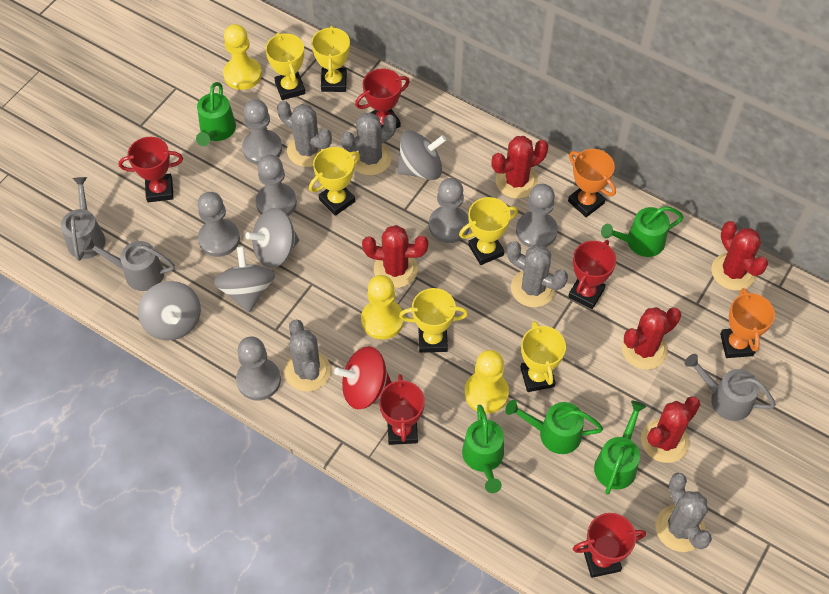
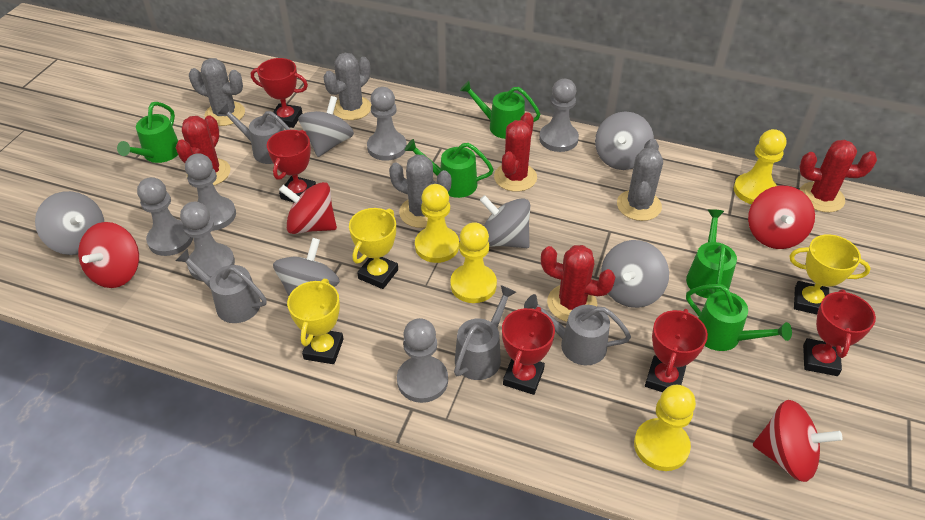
grey cactus: [277,101,332,167] [284,319,331,392] [341,112,396,176] [507,241,568,307] [656,473,712,552] = 5 -> [189,58,245,126] [323,53,371,120] [389,155,451,228] [617,139,663,221] = 4
grey spinning top: [138,281,201,341] [214,246,275,313] [245,208,299,268] [397,131,446,180] = 4 -> [35,191,104,255] [273,238,340,296] [298,96,354,157] [480,195,530,248] [595,111,654,170] [601,240,669,308] = 6
grey watering can: [61,177,106,261] [83,237,175,291] [685,354,776,421] = 3 -> [176,249,267,323] [218,104,291,164] [454,285,516,380] [524,294,631,365] = 4
orange trophy: [568,149,616,217] [720,288,775,358] = 2 -> none = 0
red cactus: [362,225,428,288] [491,136,548,199] [622,307,681,370] [641,396,701,463] [711,221,768,291] = 5 -> [176,116,231,186] [494,112,537,192] [541,245,615,322] [799,140,877,212] = 4
red spinning top: [334,346,392,409] = 1 -> [78,222,139,288] [279,182,337,234] [748,186,815,249] [753,400,842,482] = 4
yellow pawn: [223,24,262,90] [361,275,404,339] [464,350,509,414] = 3 -> [415,184,459,263] [450,222,497,303] [634,385,696,471] [734,129,787,204] = 4
yellow trophy: [265,32,305,100] [309,147,360,216] [311,26,350,92] [399,288,468,353] [459,197,518,265] [520,321,566,392] = 6 -> [287,279,343,364] [349,208,398,289] [790,234,871,314] = 3

